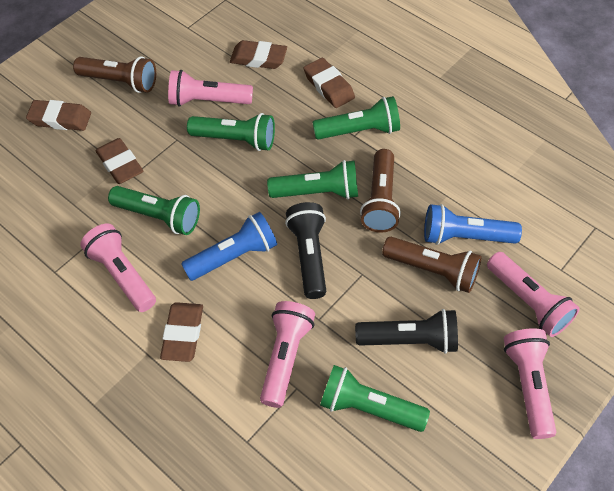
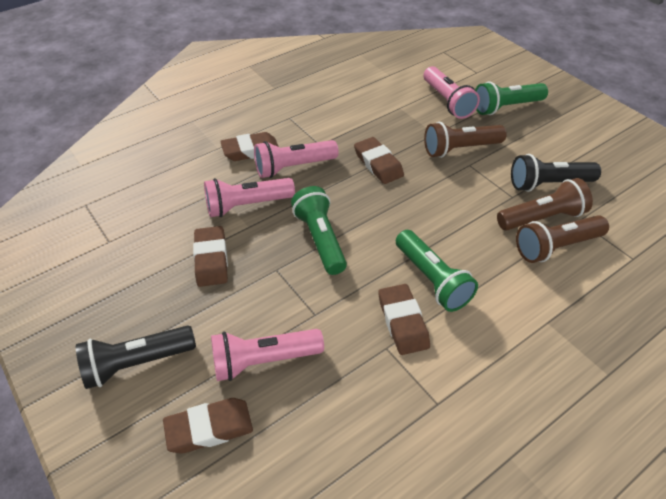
blue flashlight: [181,212,277,281] [424,204,522,245] = 2 -> none = 0
green flashlight: [108,186,200,235] [187,113,275,151] [267,160,358,199] [312,96,400,140] [320,365,430,432] = 5 -> [291,186,347,275] [396,230,478,312] [475,82,548,115] = 3
pink flashlight: [80,224,156,312] [168,70,253,106] [260,301,315,408] [487,252,580,337] [504,328,556,439] = 5 -> [204,178,295,217] [211,329,324,381] [254,140,339,178] [424,66,480,119] = 4

